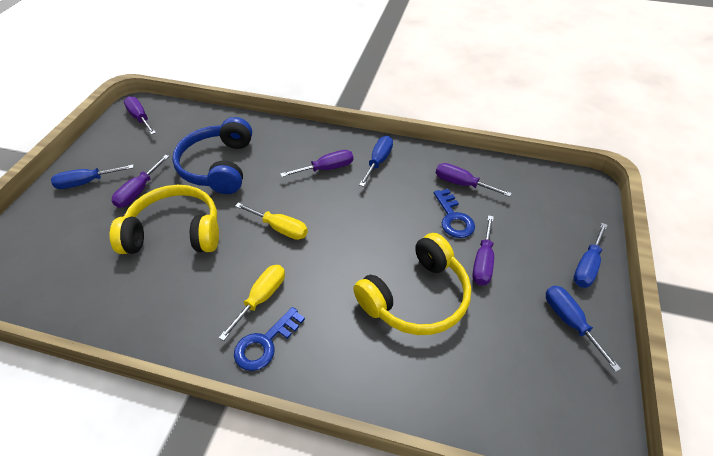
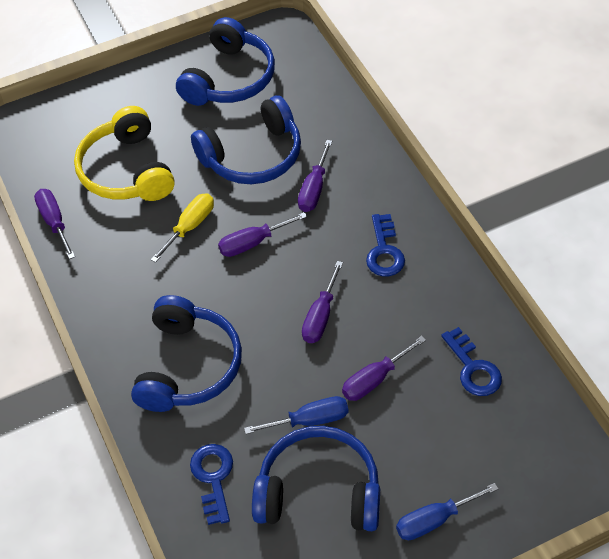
blue headphones: [172,117,252,194] = 1 -> [131,295,242,412] [176,17,275,106] [191,95,301,184] [252,426,380,531] = 4
blue key: [234,307,305,371] [434,189,475,238] = 2 -> [190,444,233,525] [366,214,405,277] [441,327,502,396] = 3
blue screwdriver: [51,165,134,189] [359,136,393,187] [546,286,621,372] [573,223,608,288] = 4 -> [244,396,349,434] [396,483,498,540] = 2
yellow headphones: [110,185,219,254] [353,233,471,335] = 2 -> [74,106,175,201] = 1
yellow screwdriver: [219,265,285,341] [235,203,308,240] = 2 -> [151,193,214,263] = 1

